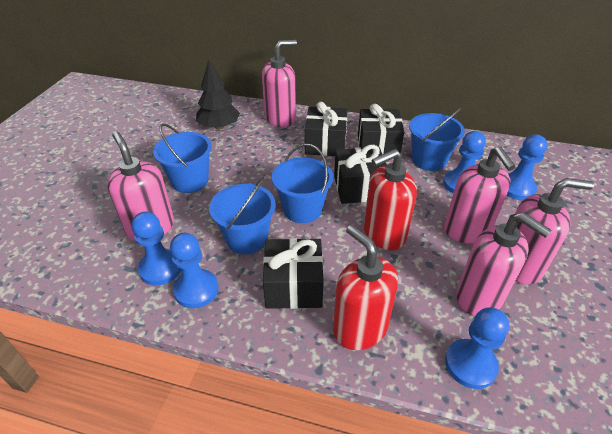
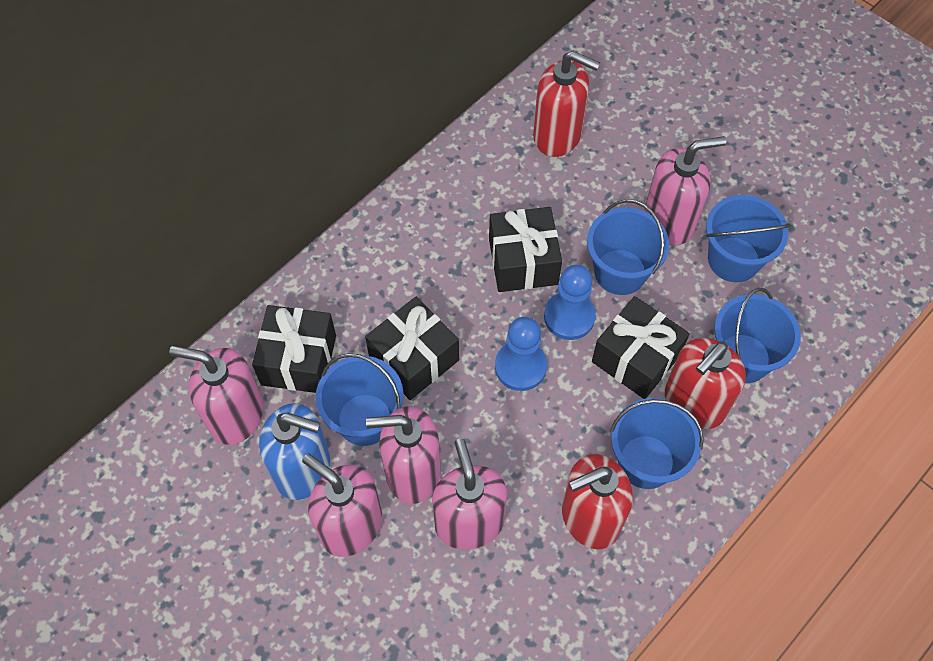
black tree: [196,60,240,130] = 1 -> none = 0
blue bucket: [153,124,212,193] [209,177,276,254] [272,144,333,223] [409,108,465,171] = 4 -> [315,353,404,446] [587,199,669,295] [610,398,704,489] [706,195,791,282] [714,288,801,383] = 5
blue pawn: [132,212,181,285] [170,233,218,308] [443,131,486,193] [445,307,509,389] [507,134,547,200] = 5 -> [495,317,547,391] [544,265,596,340] = 2
blue soap dispenser: none = 0 -> [259,403,330,500] = 1
red soap dispenser: [333,225,398,350] [364,149,417,250] = 2 -> [533,51,600,157] [562,454,633,549] [665,338,746,429] = 3

